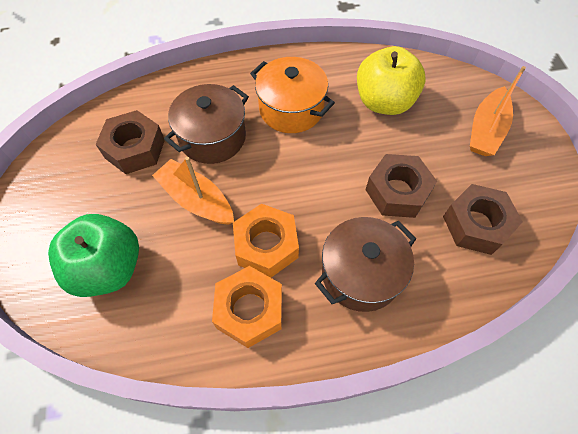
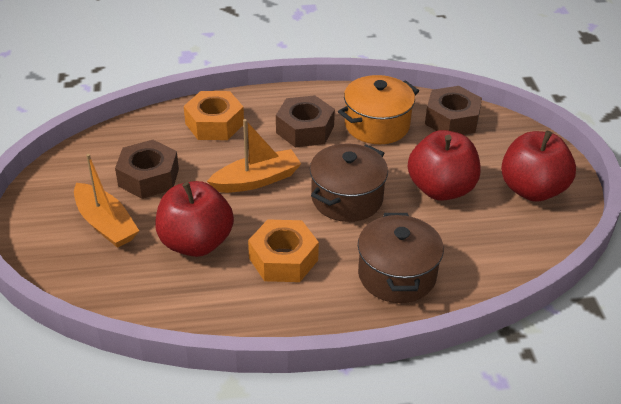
green apple: [48,214,139,297] = 1 -> none = 0
red apple: none = 0 -> [155,181,234,257] [408,130,481,201] [501,131,576,202] = 3
yellow apple: [357,46,426,115] = 1 -> none = 0

